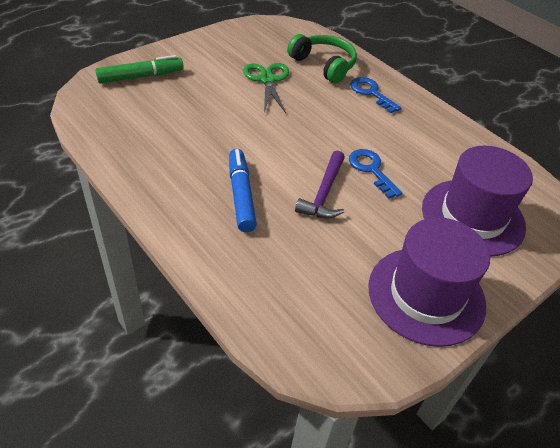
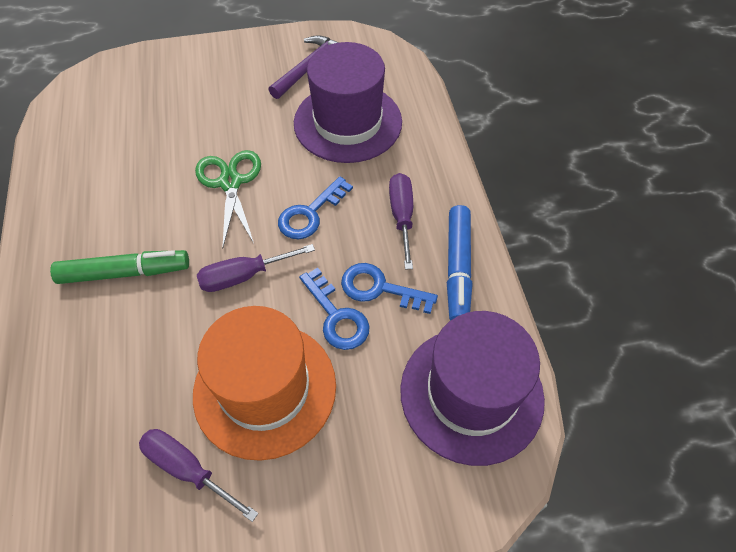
blue key: [349,149,402,199] [350,77,401,113] = 2 -> [278,176,353,239] [299,268,369,350] [341,263,438,314] = 3
green headphones: [287,34,357,83] = 1 -> none = 0
orange hat: none = 0 -> [193,306,336,461] = 1
purple screwdriver: none = 0 -> [139,429,258,522] [197,244,315,292] [389,173,413,270] = 3

